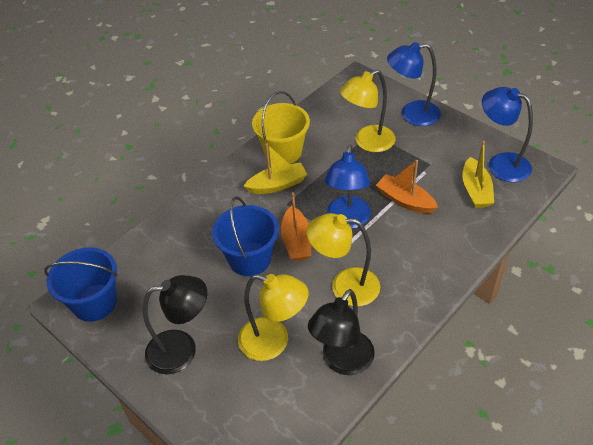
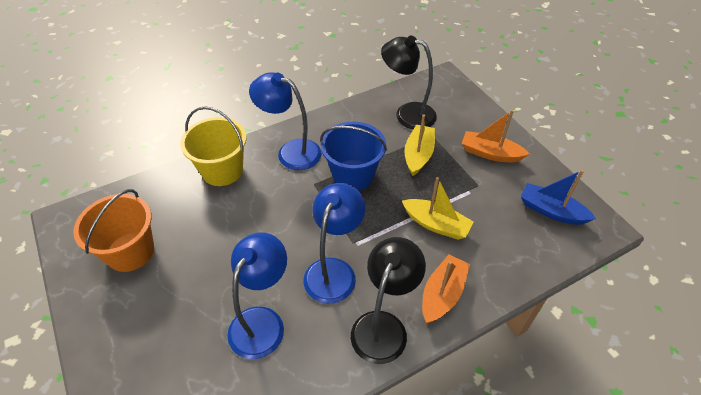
blue boat: none = 0 -> [521,170,596,225] = 1
blue bucket: [44,247,118,322] [212,197,279,276] = 2 -> [320,121,387,191] = 1
orange bucket: none = 0 -> [73,189,154,272] = 1
yellow lamp: [238,274,309,361] [307,213,380,306] [340,69,395,152] = 3 -> none = 0

